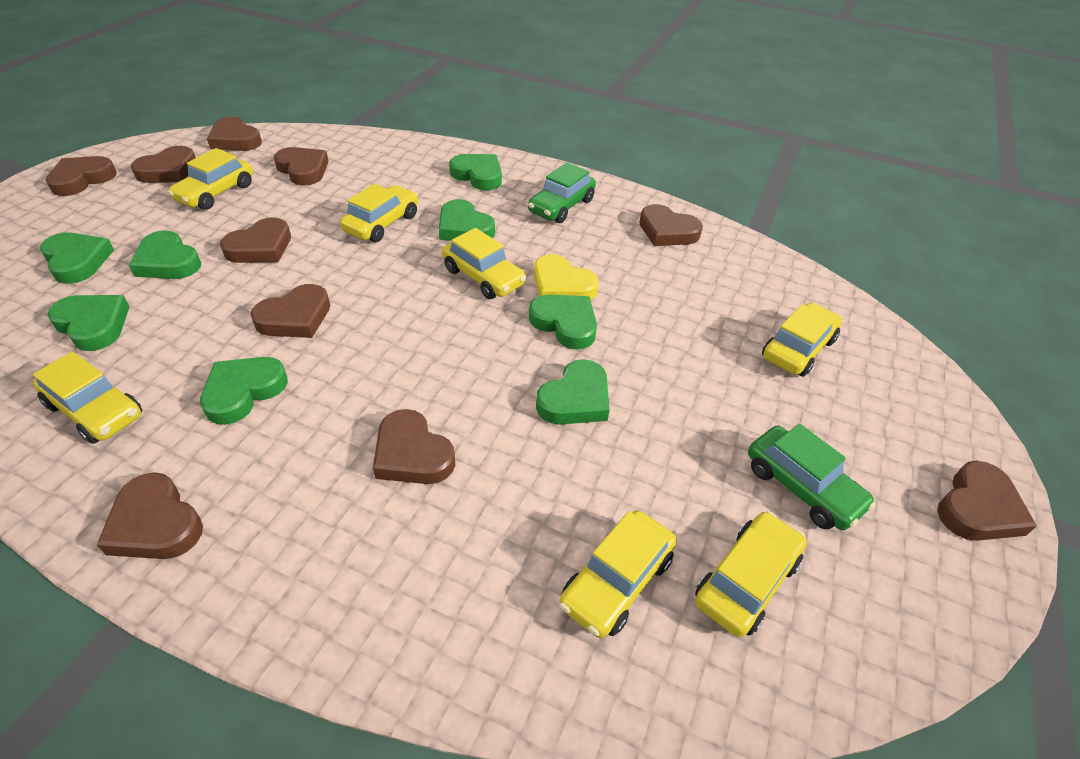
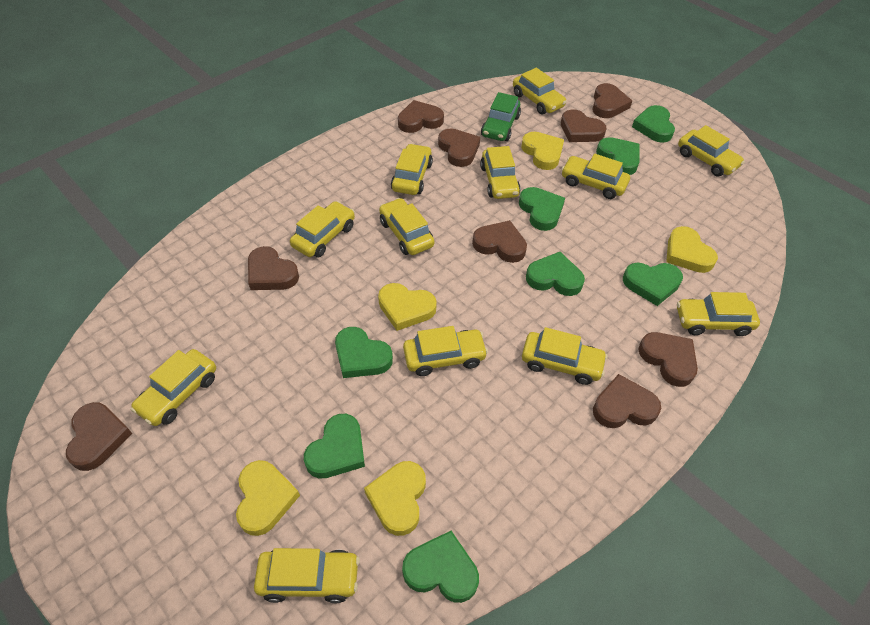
brown heart: [46,156,117,196] [97,472,203,559] [131,146,196,183] [207,117,262,151] [220,217,291,263] [250,284,330,338] [274,147,329,186] [373,409,455,484] [639,204,703,246] [937,461,1037,541] = 10 -> [66,402,132,471] [248,246,299,290] [398,100,444,133] [438,128,480,167] [472,220,527,263] [561,109,607,142] [592,83,632,118] [593,374,661,428] [638,332,698,387] = 9
green car: [528,163,596,223] [748,424,876,530] = 2 -> [481,92,521,141] = 1
yellow car: [33,351,142,444] [168,148,253,210] [340,184,418,242] [442,228,526,299] [559,510,676,638] [695,511,807,637] [762,303,842,377] = 7 -> [130,349,216,426] [254,548,360,603] [290,201,355,258] [379,198,434,255] [391,144,433,195] [403,326,488,376] [480,146,521,199] [513,68,567,114] [522,327,608,385] [561,154,630,199] [677,292,760,336] [678,125,745,176] = 12
yellow heart: [534,254,599,300] = 1 -> [236,460,300,536] [364,461,426,536] [378,283,437,331] [521,132,564,170] [666,226,718,273] = 5

